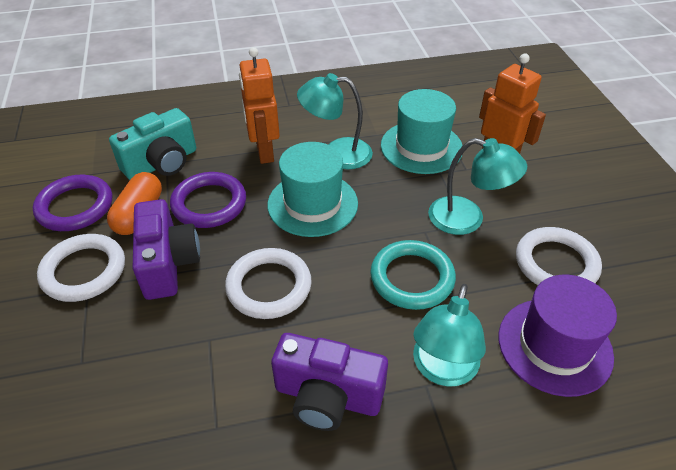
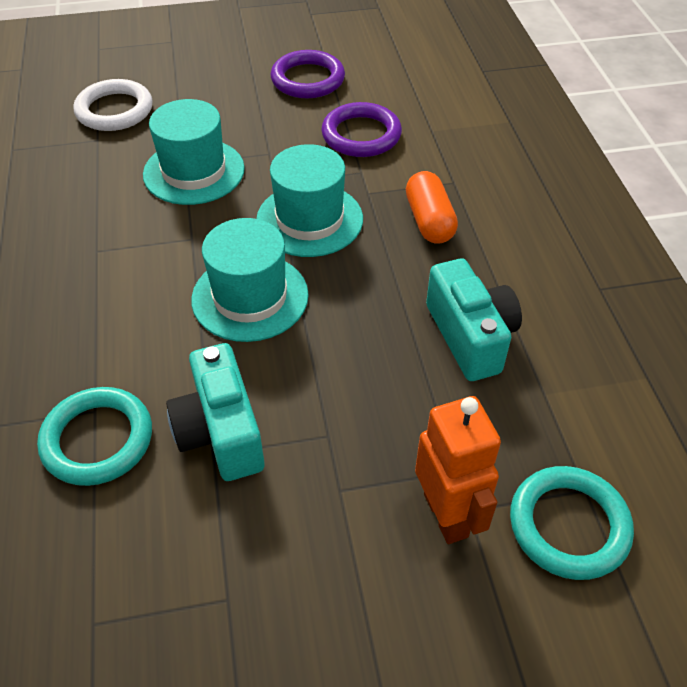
orange robot: [239,47,280,164] [479,53,546,154] = 2 -> [415,396,501,544] = 1
purple camera: [133,199,200,300] [271,333,388,431] = 2 -> none = 0
purple hat: [499,275,617,397] = 1 -> none = 0
turquoise camera: [109,108,196,180] = 1 -> [166,343,265,481] [426,258,522,381] = 2
turquoise hat: [267,142,358,237] [381,89,463,174] = 2 -> [143,99,245,205] [191,218,309,342] [256,144,363,257] = 3
turquoise lamp: [297,73,373,169] [413,284,486,387] [428,138,527,235] = 3 -> none = 0
turquoise ring: [370,240,456,310] = 1 -> [37,387,152,486] [510,466,634,580] = 2
white ring: [37,234,125,302] [225,248,312,319] [516,227,602,285] = 3 -> [73,79,153,131] = 1

